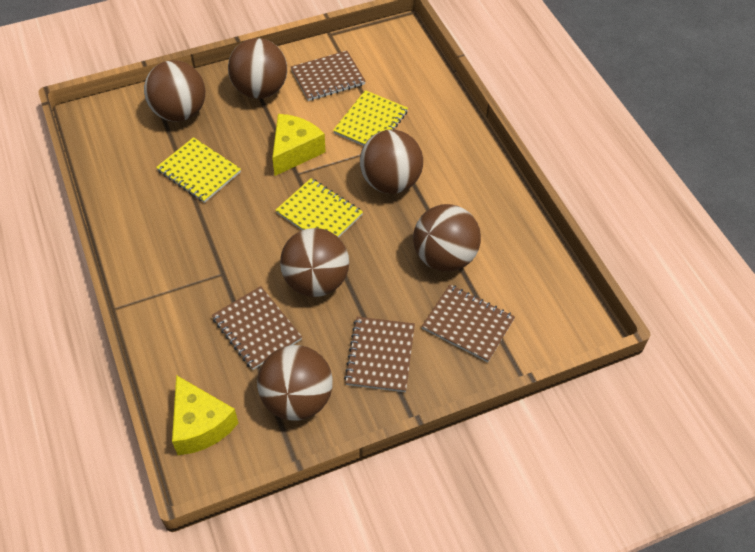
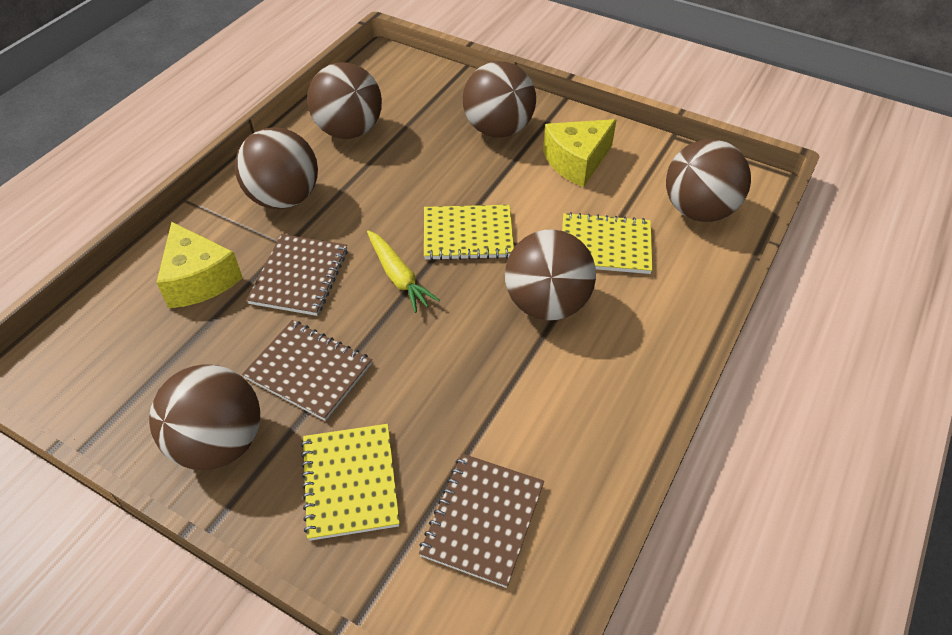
brown notebook: [212,286,302,370] [291,51,366,101] [344,317,415,392] [422,284,515,362] = 4 -> [242,320,372,421] [246,234,348,316] [419,453,544,588] = 3
yellow carrot: none = 0 -> [367,230,440,313] = 1

